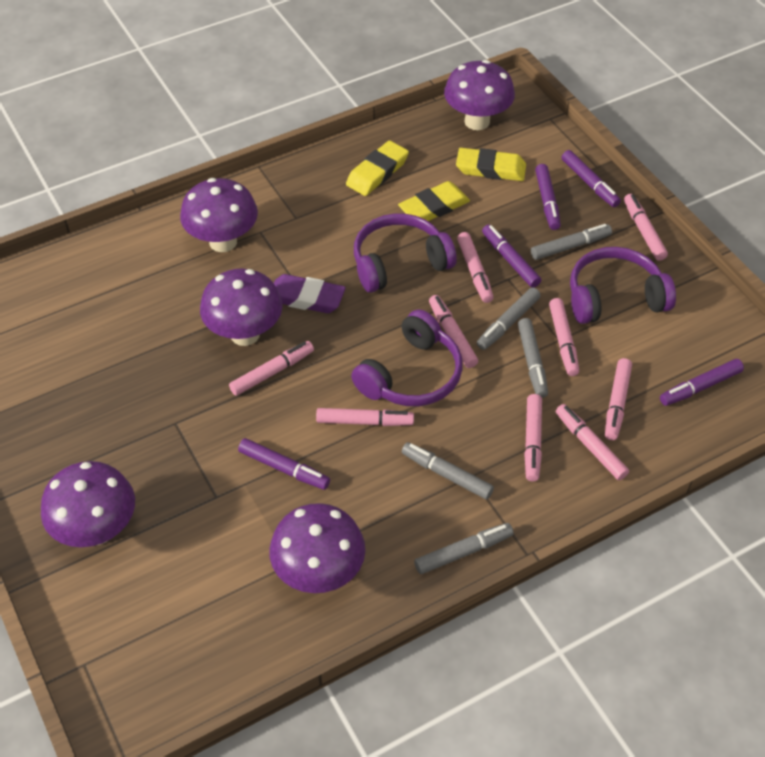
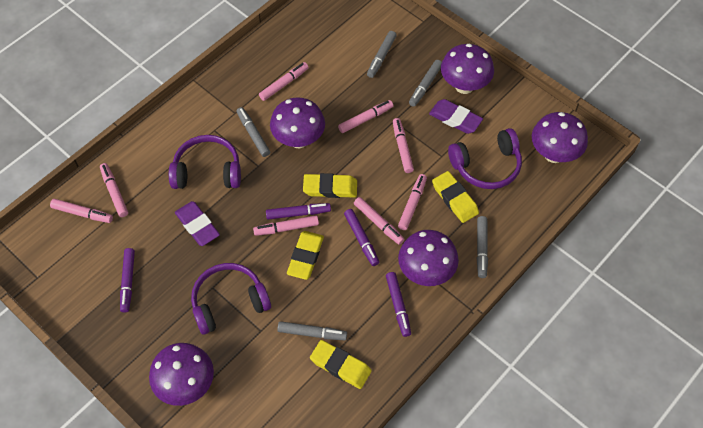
pink marker: [229,341,314,396] [316,408,414,426] [429,295,478,368] [457,232,494,303] [524,394,542,481] [549,298,579,376] [556,404,629,480] [605,358,632,440] [624,194,668,261] = 9 -> [50,199,113,223] [100,163,128,217] [253,215,319,236] [259,62,309,101] [338,100,393,133] [354,197,405,245] [393,118,414,173] [398,174,427,230] = 8
purple eraser: [274,274,346,313] = 1 -> [175,201,220,246] [429,99,483,134] = 2
purple marker: [238,438,330,490] [482,224,541,287] [535,164,561,230] [562,150,621,207] [660,359,744,406] = 5 -> [120,248,135,312] [266,203,331,219] [344,209,379,266] [386,272,411,337] = 4
yellow eraser: [346,140,409,196] [398,181,470,221] [456,148,526,181] = 3 -> [287,231,324,280] [303,173,357,198] [310,340,372,389] [432,171,479,223] = 4

